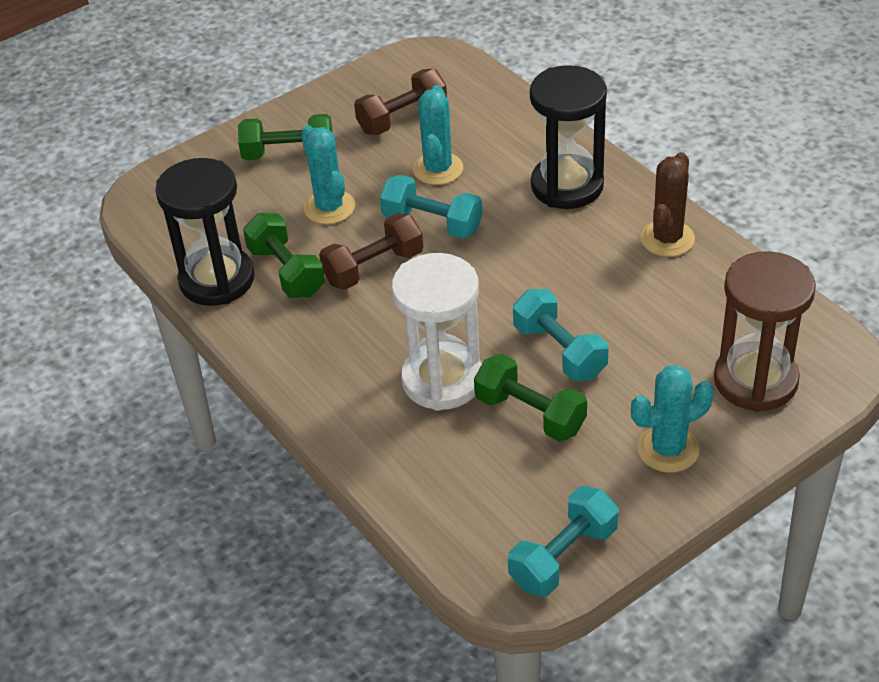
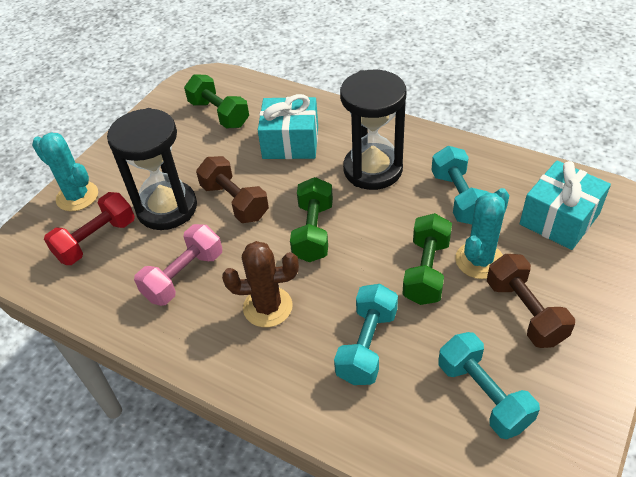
brown hourglass: [714,251,816,412] = 1 -> none = 0
pink dumbbell: none = 0 -> [134,224,222,306] = 1
red dumbbell: none = 0 -> [44,192,135,265] = 1
turquoise cactus: [301,125,355,224] [413,85,463,185] [631,365,714,473] = 3 -> [32,133,98,211] [455,188,509,279] = 2
turquoise gift: none = 0 -> [258,94,318,159] [520,160,611,250] = 2
white hourglass: [391,253,482,411] = 1 -> none = 0

